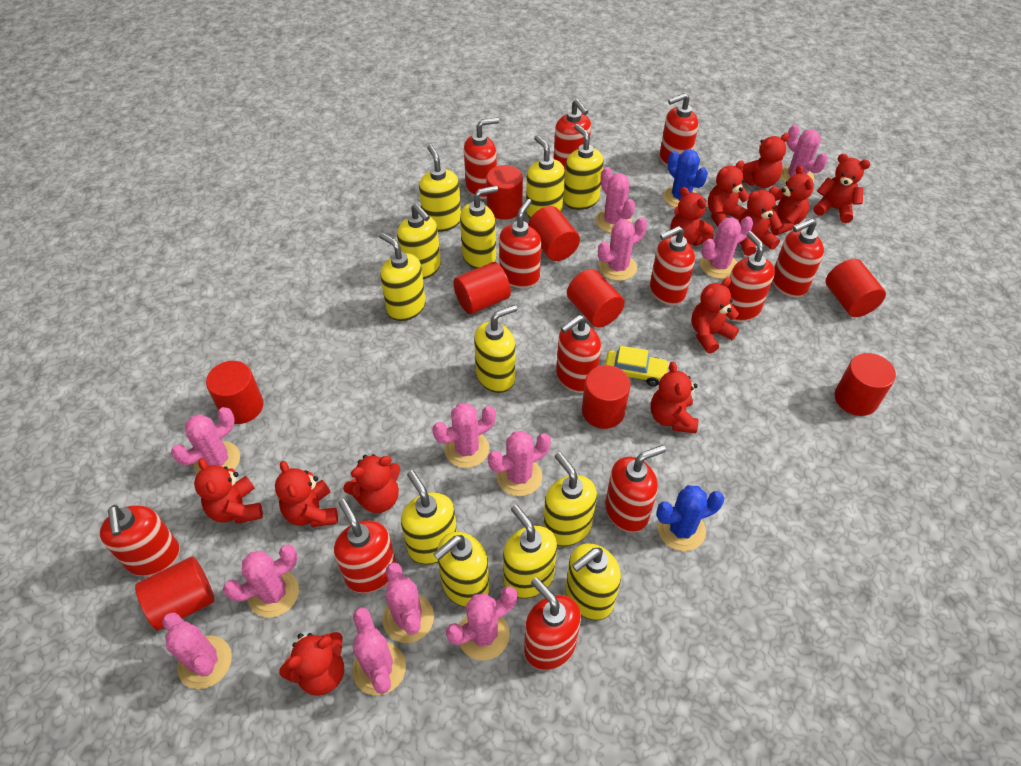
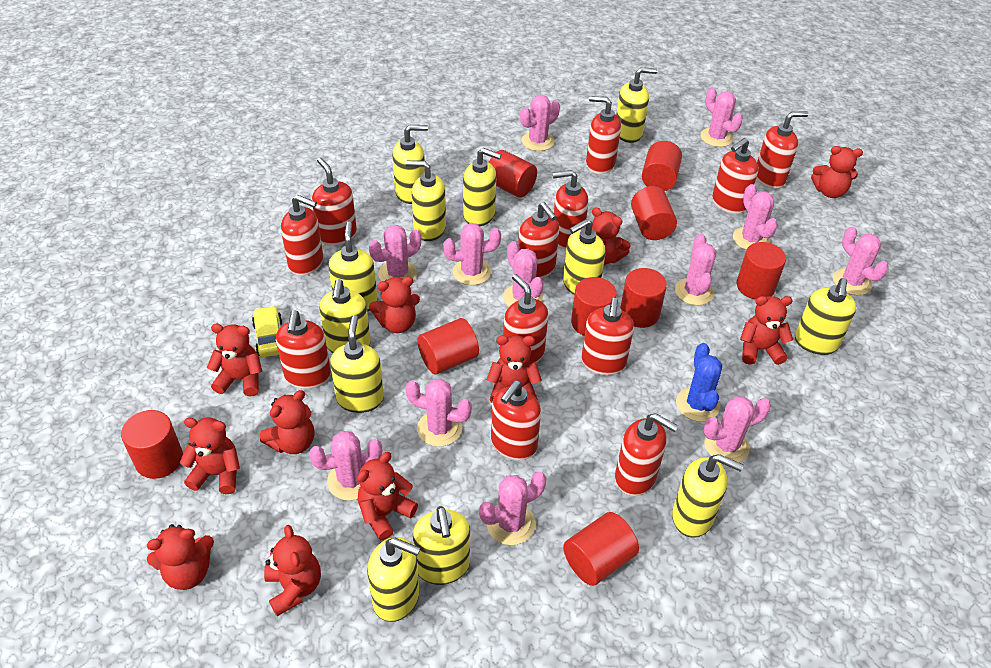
blue cactus: [656,485,724,551] [664,149,708,208] = 2 -> [676,343,722,422] = 1
red teddy bear: [194,458,263,524] [275,461,338,527] [279,632,344,696] [343,454,400,513] [651,362,698,433] [670,187,714,246] [691,277,739,354] [708,160,749,227] [739,186,782,256] [741,133,790,188] [770,165,814,235] [813,154,870,223] = 12 -> [147,524,214,590] [180,417,240,494] [207,324,262,397] [260,390,314,454] [264,525,321,616] [357,452,418,540] [369,277,420,333] [487,335,542,403] [592,207,630,265] [740,296,793,365] [811,146,863,198] = 11

